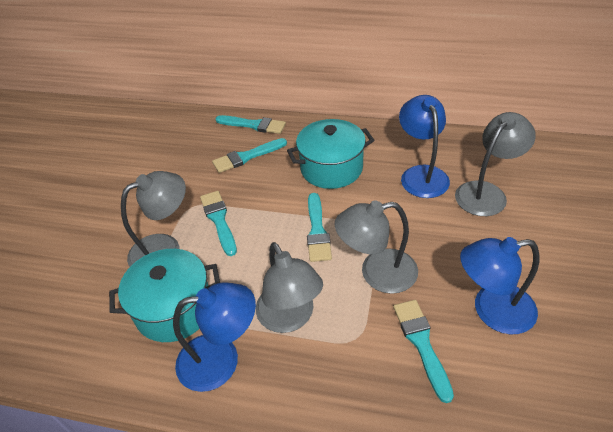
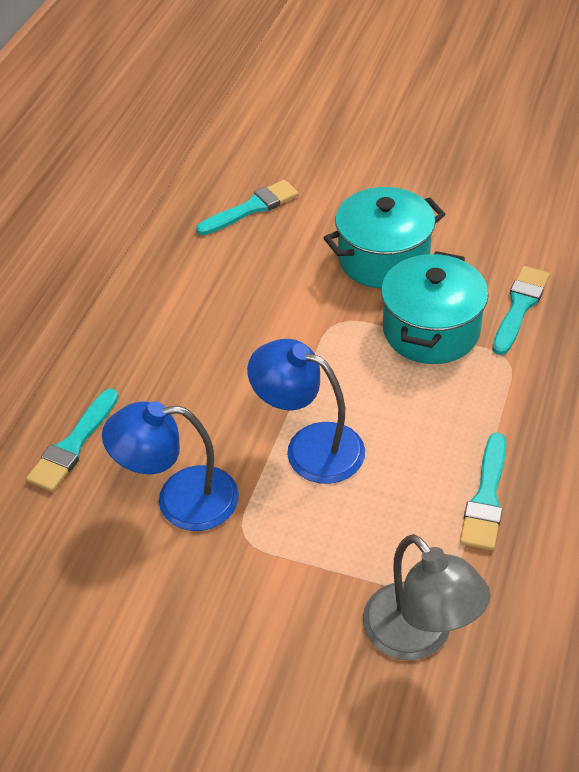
blue lamp: [173,282,256,392] [399,95,450,198] [460,237,539,334] = 3 -> [102,401,239,531] [247,339,365,484] = 2
grey lamp: [121,171,186,267] [256,242,323,333] [335,200,418,294] [455,112,536,216] = 4 -> [363,534,491,660] = 1
turquoise brush: [200,191,237,256] [212,138,287,173] [215,115,286,134] [307,193,332,262] [393,300,454,403] = 5 -> [26,388,119,492] [196,180,299,235] [460,433,506,551] [493,266,550,355] = 4

